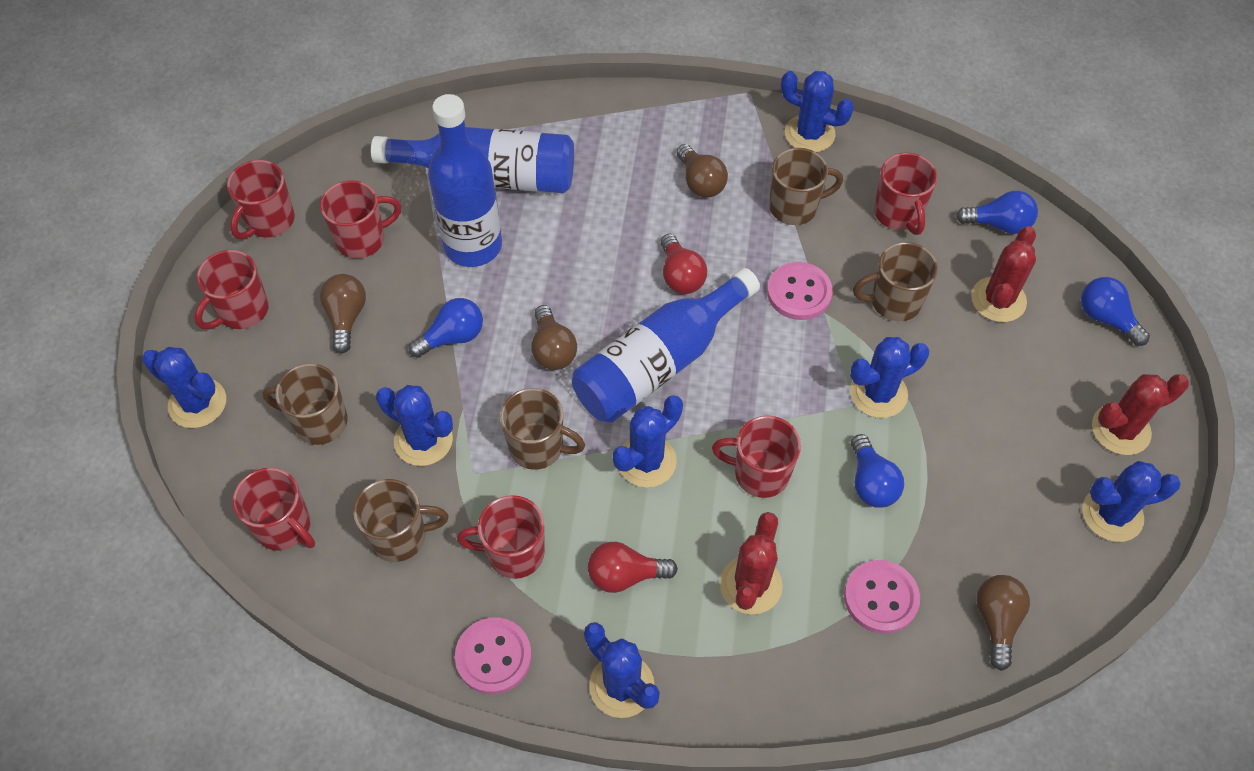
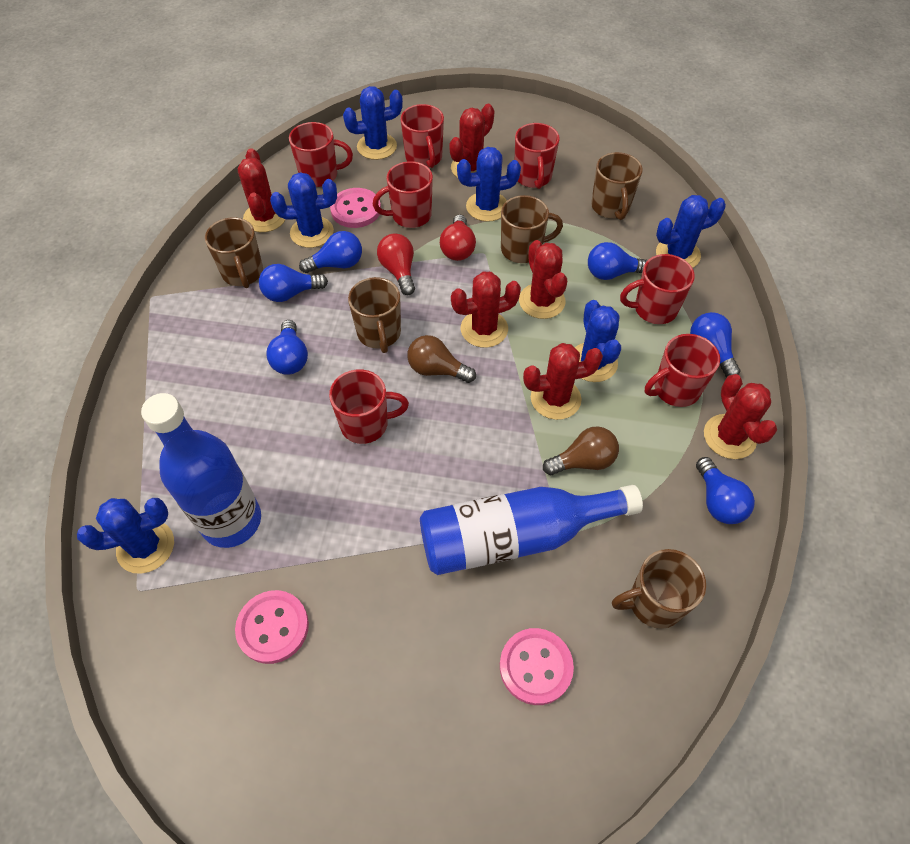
blue bottle: [371,127,574,193] [428,94,502,267] [572,268,760,423] = 3 -> [141,393,261,548] [420,485,643,575] = 2
blue cactus: [142,347,226,428] [376,385,453,466] [584,622,660,718] [612,395,683,488] [781,71,854,153] [850,337,930,418] [1082,461,1181,542] = 7 -> [77,498,174,574] [270,172,337,248] [343,86,403,160] [457,147,521,222] [575,300,621,382] [656,195,726,268] = 6
blue light bulb: [408,298,483,358] [851,434,904,508] [956,191,1038,234] [1081,277,1150,346] = 4 -> [259,264,328,302] [267,320,308,375] [299,231,362,273] [588,242,648,280] [690,312,741,377] [696,457,755,524] = 6
brown light bulb: [320,274,366,354] [531,305,577,370] [677,144,728,198] [976,575,1030,671] = 4 -> [407,335,476,383] [543,426,619,475] = 2
red cactus: [720,512,783,614] [971,226,1036,322] [1092,374,1189,455] = 3 -> [238,148,285,232] [449,104,494,178] [451,271,521,348] [519,240,567,319] [523,343,603,420] [704,374,777,459] = 6

